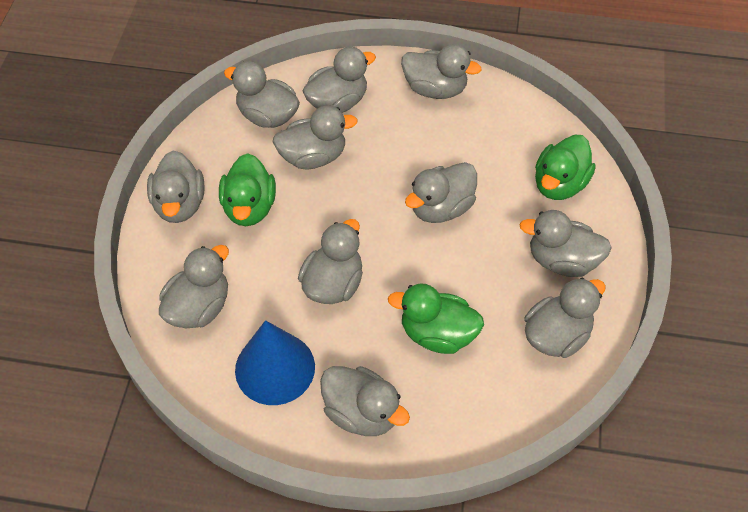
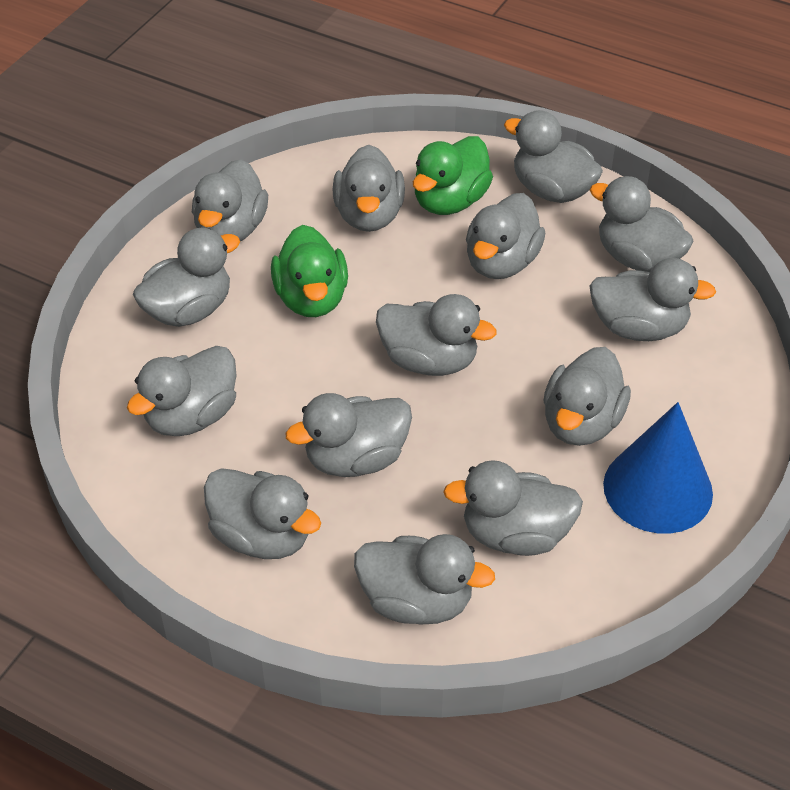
green duck: [219,153,276,226] [388,283,484,354] [535,135,596,200] = 3 -> [271,225,348,317] [413,136,493,215] = 2
grey duck: [147,150,205,223] [159,245,229,328] [224,61,300,128] [273,105,358,169] [298,219,363,304] [303,47,376,113] [320,366,410,436] [401,44,481,99] [405,162,477,223] [519,210,612,277] [524,278,606,358] = 11 -> [127,346,237,436] [133,228,240,327] [192,159,268,242] [204,468,321,559] [286,393,412,477] [333,145,405,232] [354,534,495,625] [376,294,497,376] [443,460,583,556] [466,193,545,279] [504,110,603,203] [543,347,631,446] [589,258,716,341] [590,176,693,272] = 14

